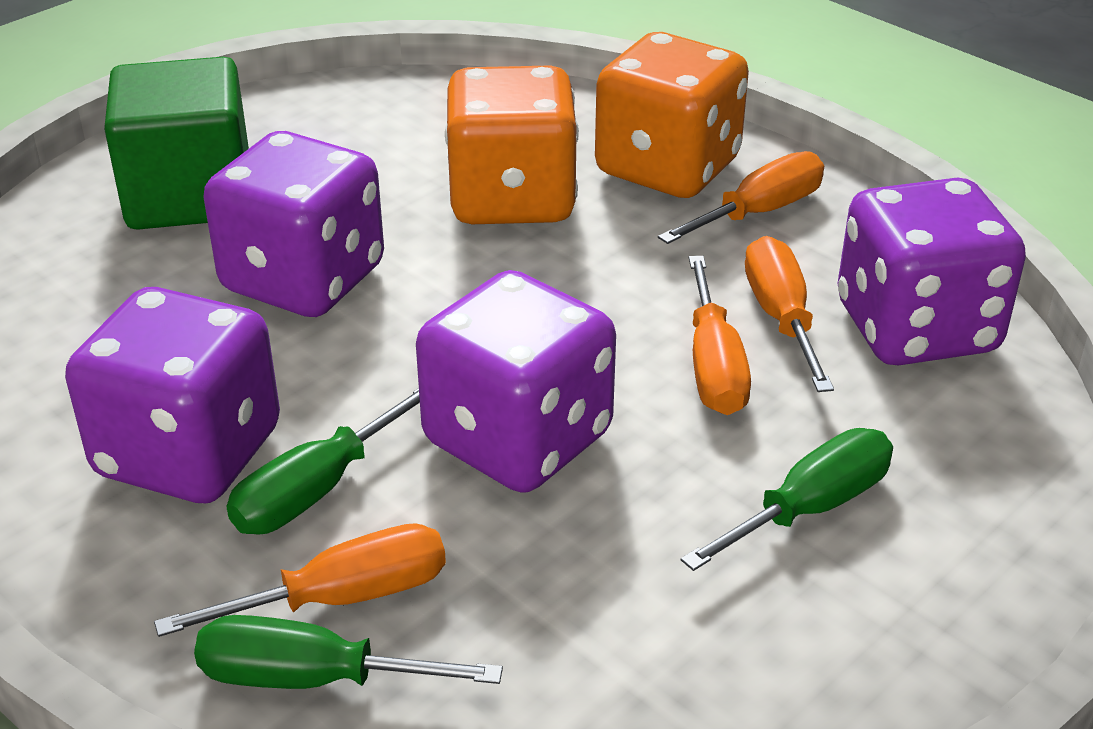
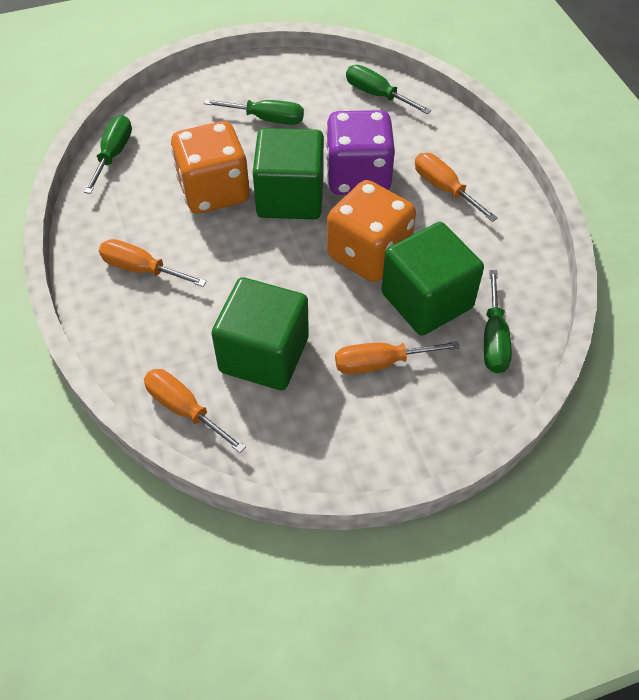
green cube: [104,57,249,230] = 1 -> [211,277,309,390] [253,128,324,219] [381,222,484,336] = 3
green screwdriver: [194,615,503,689] [227,388,420,535] [681,428,893,571] = 3 -> [84,115,132,194] [204,99,304,125] [346,65,431,115] [484,270,512,373] = 4
purple dice: [65,287,280,503] [204,131,384,317] [416,270,616,493] [838,178,1026,365] = 4 -> [326,110,395,195] = 1

